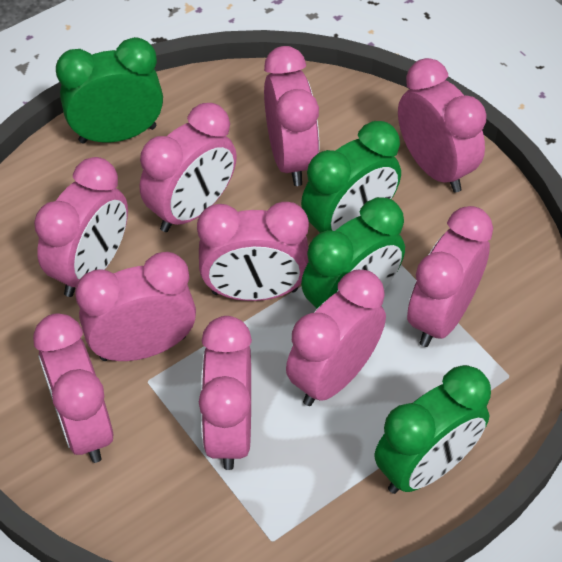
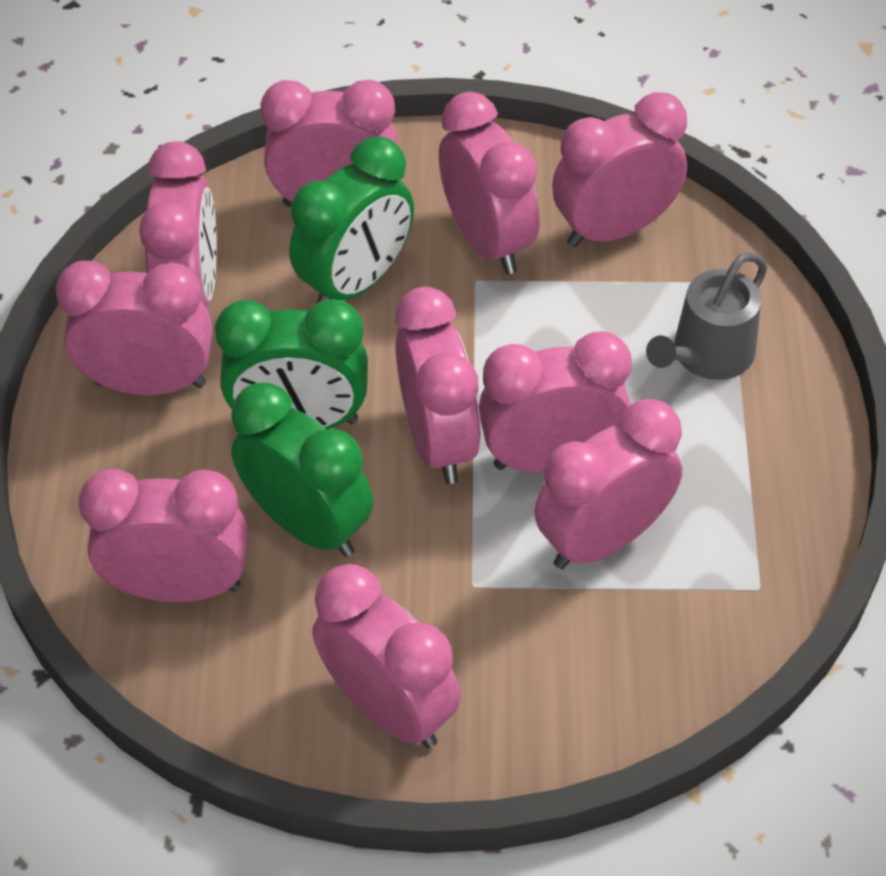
green clock: [56,37,163,144] [301,121,401,233] [301,197,405,309] [375,365,491,494] = 4 -> [215,299,368,429] [231,383,373,557] [289,136,414,303] = 3
grey watering can: none = 0 -> [646,252,767,380] = 1

